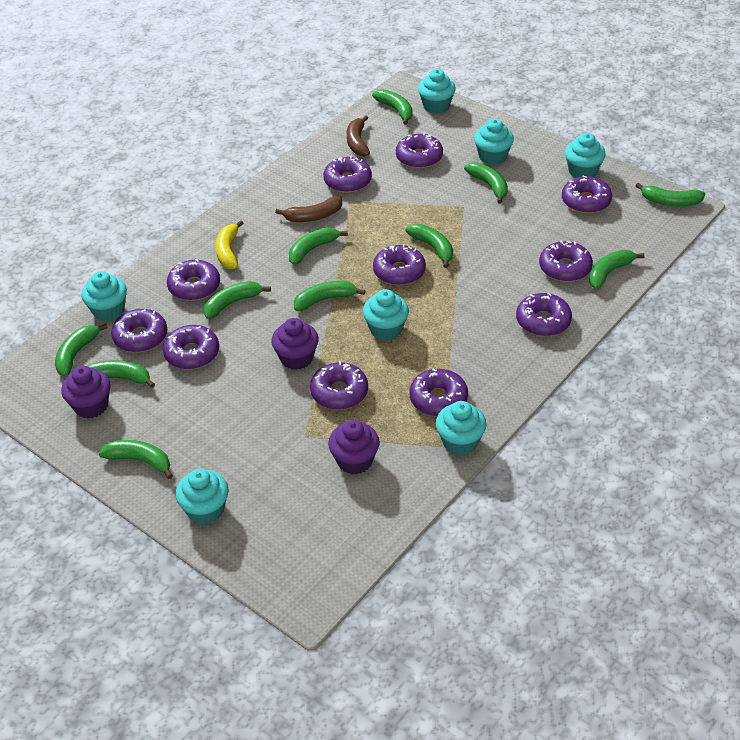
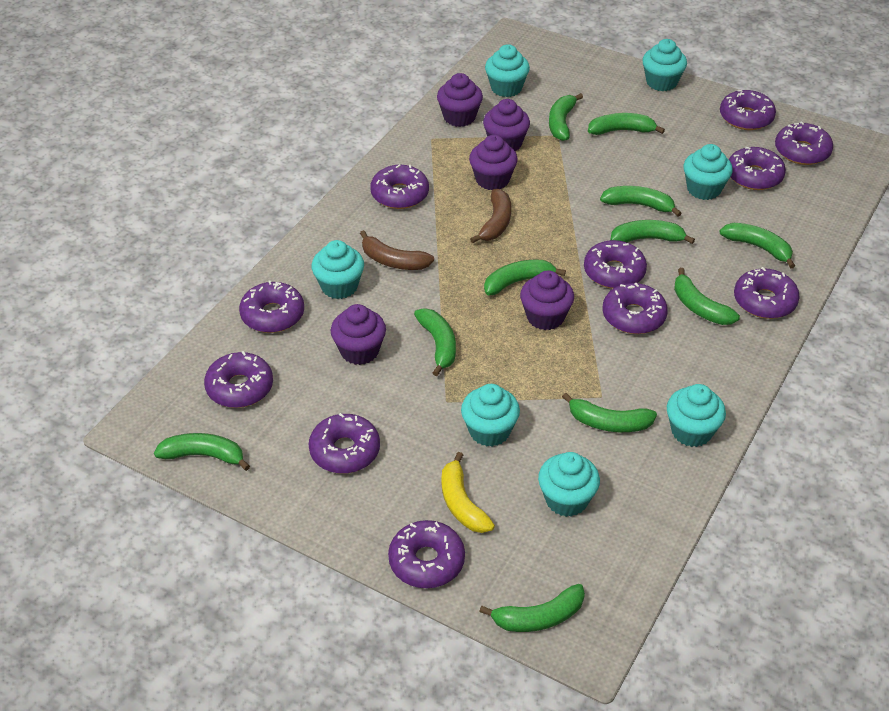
purple cupcake: [61,366,111,418] [271,318,319,370] [328,420,380,475] = 3 -> [331,304,386,365] [437,73,483,127] [469,135,518,190] [483,99,530,151] [520,270,574,330] = 5

